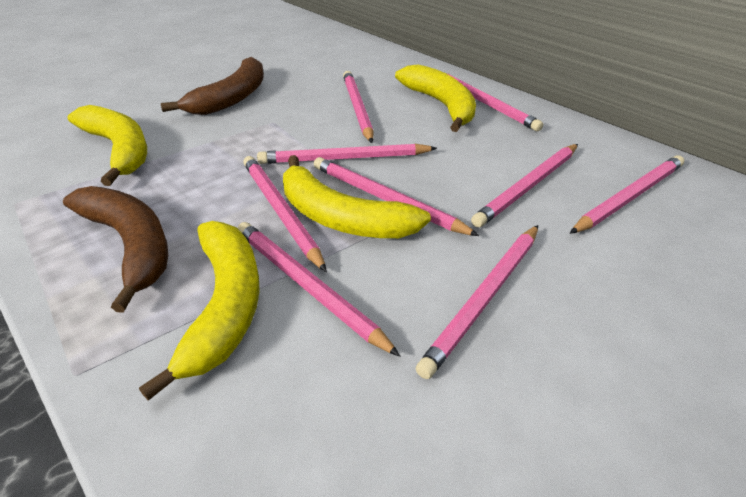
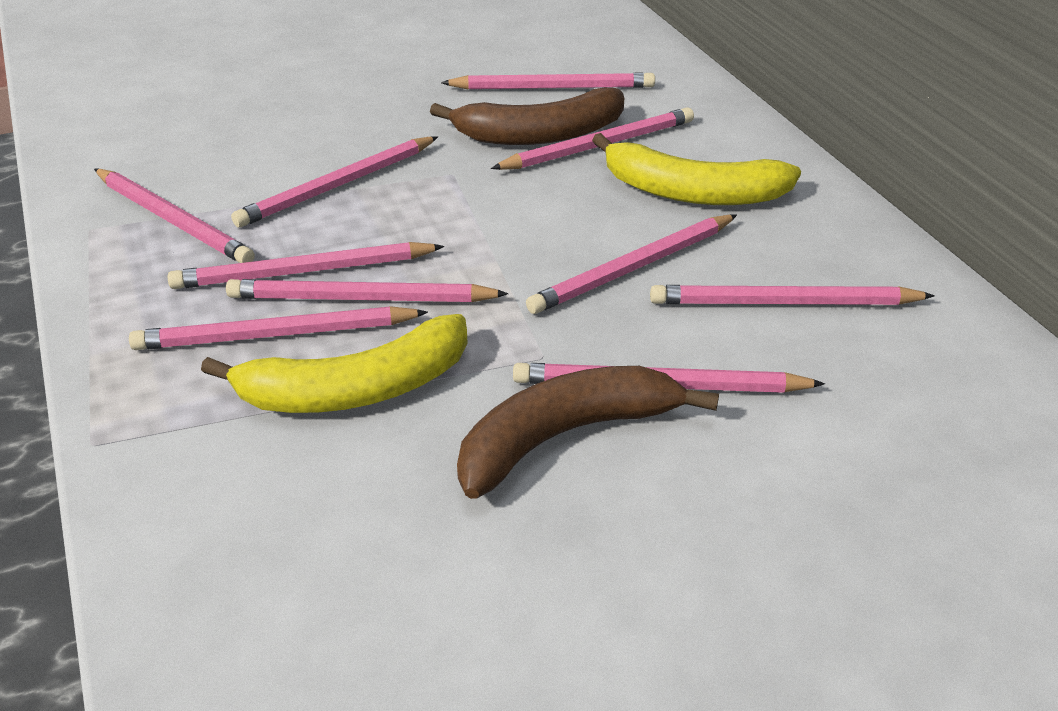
pink pencil: [237,222,400,357] [243,156,327,272] [257,143,437,164] [314,157,479,236] [343,71,374,143] [416,225,538,379] [446,73,543,131] [471,144,578,228] [570,155,684,234] = 9 -> [94,169,255,263] [129,306,428,350] [168,242,444,289] [226,279,508,302] [231,136,438,228] [441,73,655,90] [491,107,694,170] [513,363,825,393] [526,215,737,314] [650,285,935,305] = 10
yellow banana: [68,105,147,186] [139,221,260,401] [283,155,431,238] [395,64,476,132] = 4 -> [201,314,468,413] [592,133,801,205] = 2

